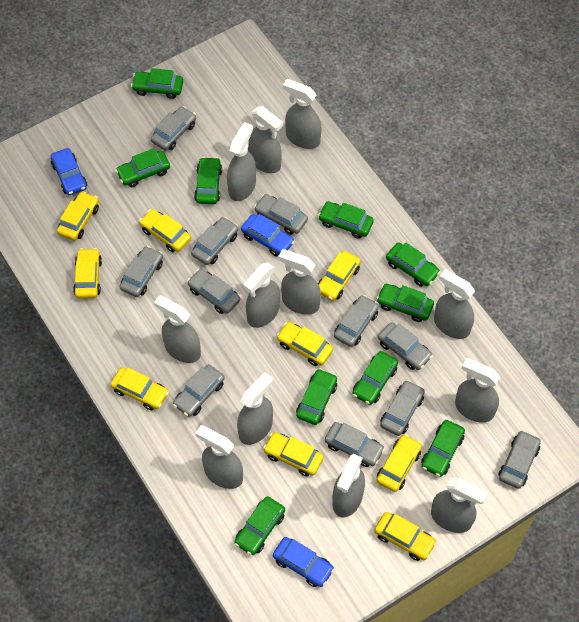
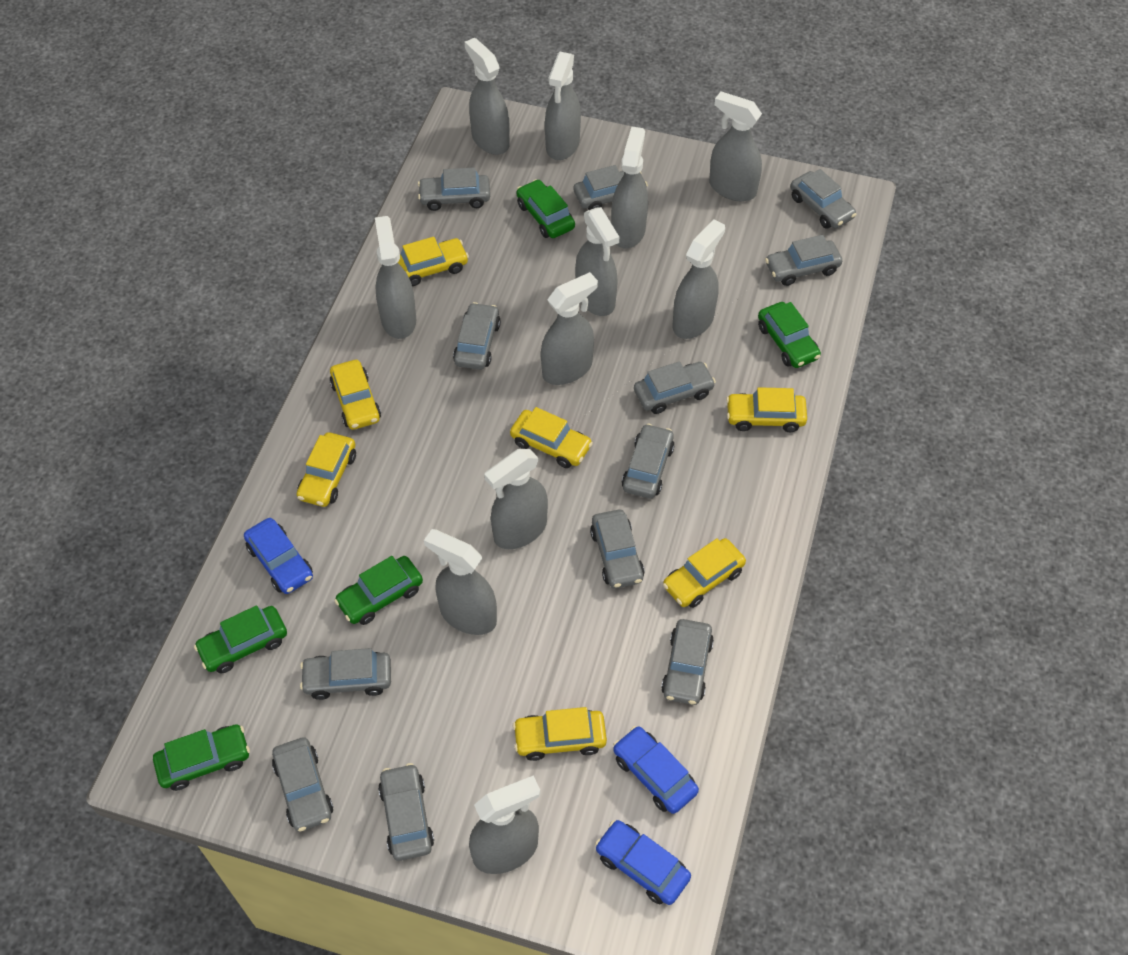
green car: [116,148,170,187] [131,68,183,99] [194,157,222,204] [235,496,285,555] [296,369,337,425] [318,201,374,239] [352,351,398,405] [376,284,434,322] [386,242,440,287] [421,420,465,477] = 10 -> [153,724,250,791] [194,605,287,674] [334,556,423,625] [517,179,575,238] [758,302,821,368] = 5
grey car: [120,246,163,297] [151,106,196,151] [173,364,225,417] [187,269,240,314] [191,217,238,265] [254,194,308,235] [325,422,385,467] [334,295,379,347] [378,322,433,370] [380,380,425,436] [498,430,541,489] = 11 -> [272,737,333,832] [300,648,391,700] [378,763,434,861] [418,167,490,211] [453,302,501,370] [574,165,648,210] [590,510,645,588] [622,423,675,499] [634,361,716,414] [661,619,714,705] [765,235,842,286] [790,169,856,229] = 12
grey spray bottle: [154,295,201,363] [195,425,243,489] [227,122,256,201] [237,372,273,445] [244,262,280,328] [248,106,283,173] [278,249,321,315] [283,79,321,149] [333,454,365,518] [431,477,487,533] [434,269,475,339] [455,358,500,423] = 12 -> [375,216,416,339] [424,529,497,635] [465,38,510,155] [469,775,540,874] [484,449,548,549] [541,272,598,385] [545,52,581,160] [575,207,619,316] [611,127,648,249] [673,219,725,339] [709,92,762,201] = 11
yellow car: [57,191,99,241] [73,248,102,299] [110,368,169,410] [139,209,191,252] [263,432,324,476] [276,322,333,366] [318,251,361,301] [374,512,437,561] [376,434,422,492] = 9 -> [297,432,356,507] [330,360,381,430] [398,237,469,286] [510,407,593,468] [513,707,607,761] [663,538,746,608] [726,387,807,432] = 7

